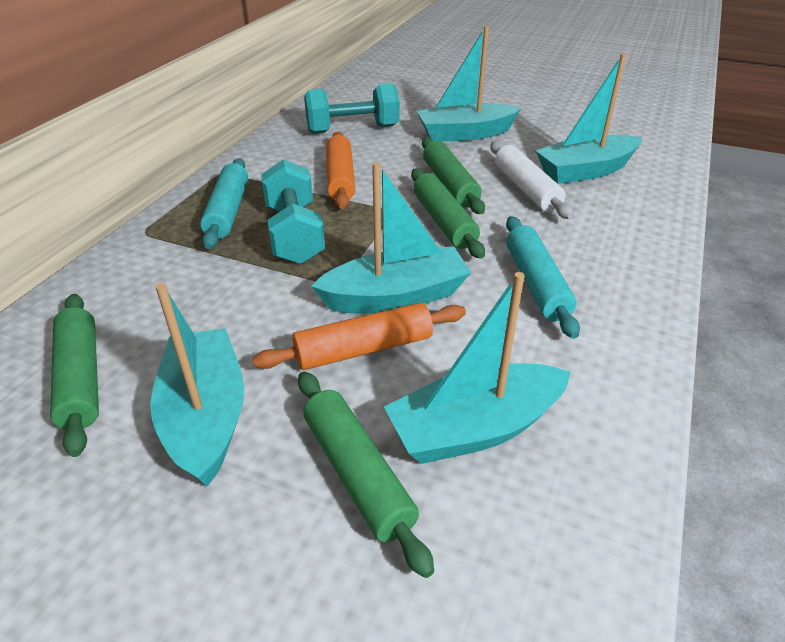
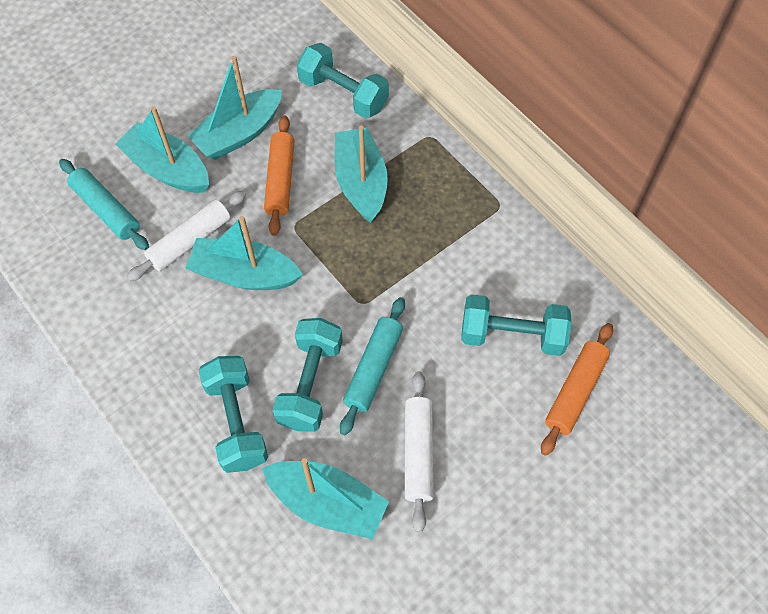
green rolling pin: [50,294,99,457] [298,371,434,578] [411,168,485,259] [422,137,485,214] = 4 -> none = 0
turquoise dumbbell: [261,159,325,264] [304,83,400,134] = 2 -> [199,356,268,473] [272,318,343,432] [297,43,389,119] [461,294,572,356] = 4
white rolling pin: [491,142,574,219] = 1 -> [127,191,246,281] [405,371,434,532] = 2

